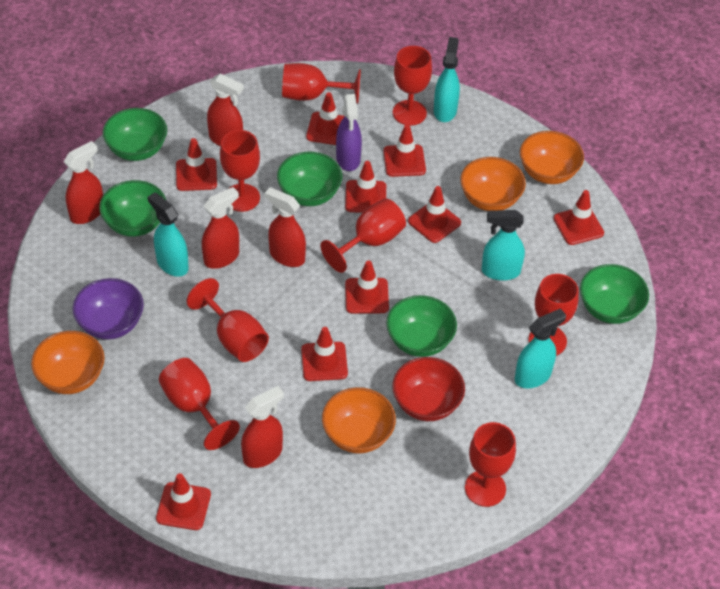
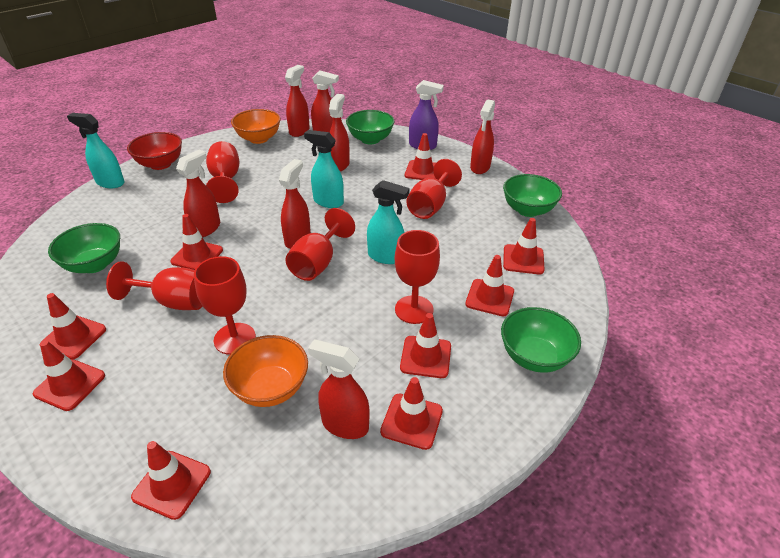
green bowl: [99,180,166,237] [103,108,167,161] [277,152,342,206] [386,295,457,357] [580,264,649,324] = 5 -> [48,223,120,273] [346,110,394,145] [501,307,581,373] [503,174,562,217] = 4
orange bowl: [31,331,105,394] [322,387,396,454] [460,157,526,211] [520,131,584,184] = 4 -> [223,335,308,407] [231,109,280,144] = 2
purple bowl: [72,278,144,339] = 1 -> none = 0
red goblet: [159,358,240,450] [187,278,269,362] [220,130,260,212] [282,63,361,104] [320,199,406,273] [393,46,432,126] [465,422,516,507] [528,274,579,356] = 8 -> [106,262,202,310] [194,256,256,355] [206,141,239,203] [285,208,355,281] [395,230,440,324] [406,159,462,219] = 6
red spray bottle: [64,141,103,224] [202,187,239,269] [207,73,244,146] [241,386,284,468] [265,188,306,267] = 5 -> [176,150,220,237] [279,159,311,249] [285,65,310,137] [308,339,370,439] [311,70,339,133] [329,94,350,171] [470,99,495,174] = 7
turquoise spray bottle: [148,192,189,277] [434,37,460,122] [482,210,525,281] [515,308,566,388] = 4 -> [67,113,125,188] [304,130,344,208] [367,180,409,264] = 3

